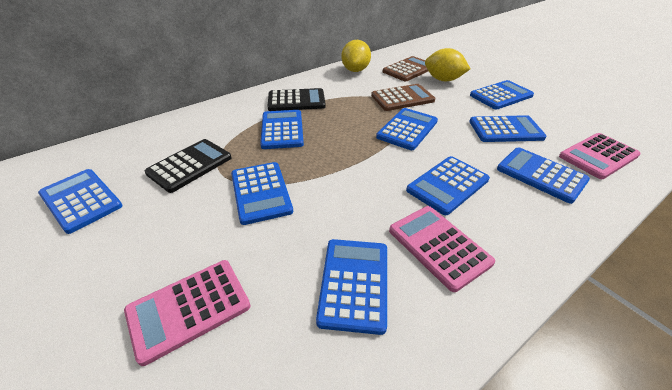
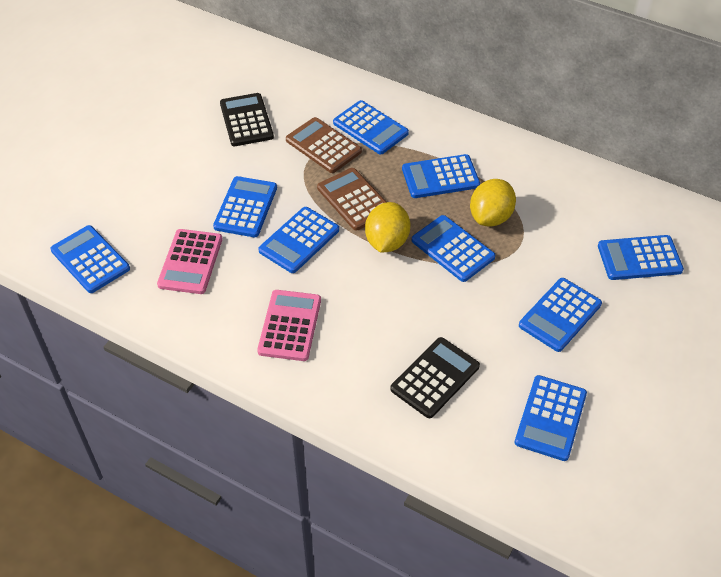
pink calculator: [124,260,251,366] [389,206,495,292] [559,133,641,179] = 3 -> [157,229,223,294] [257,290,321,361] = 2

